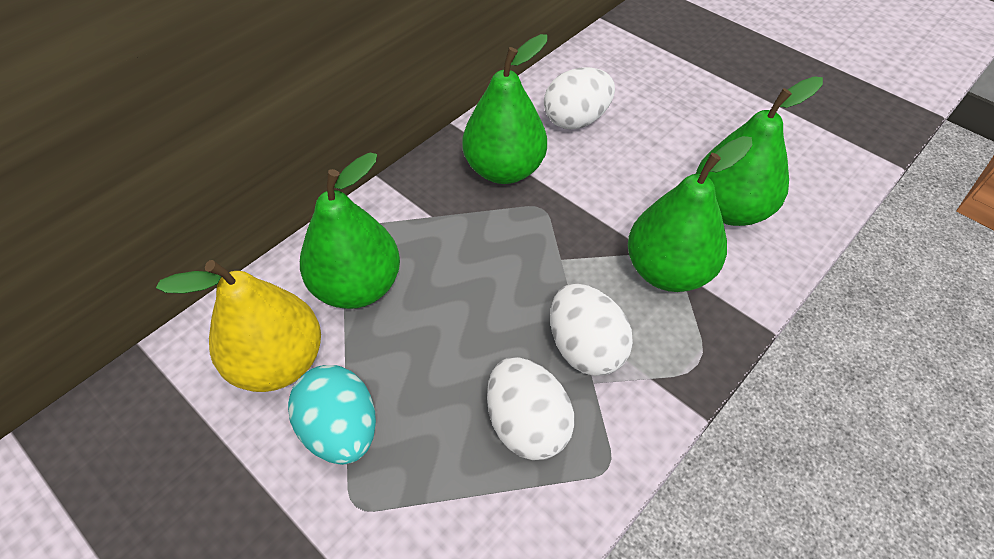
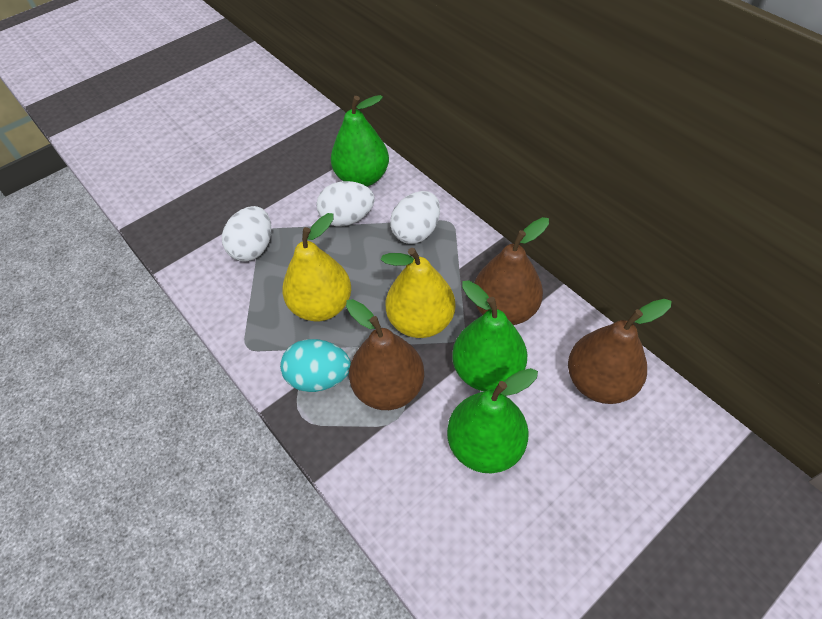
brown pear: none = 0 -> [346,299,424,410] [474,217,549,325] [568,299,672,404] = 3
green pear: [300,152,400,309] [462,34,547,184] [628,136,752,292] [696,76,823,226] = 4 -> [331,95,389,186] [447,368,538,473] [452,280,527,391] = 3
yellow pear: [156,260,321,392] = 1 -> [282,213,351,321] [381,248,455,338] = 2

